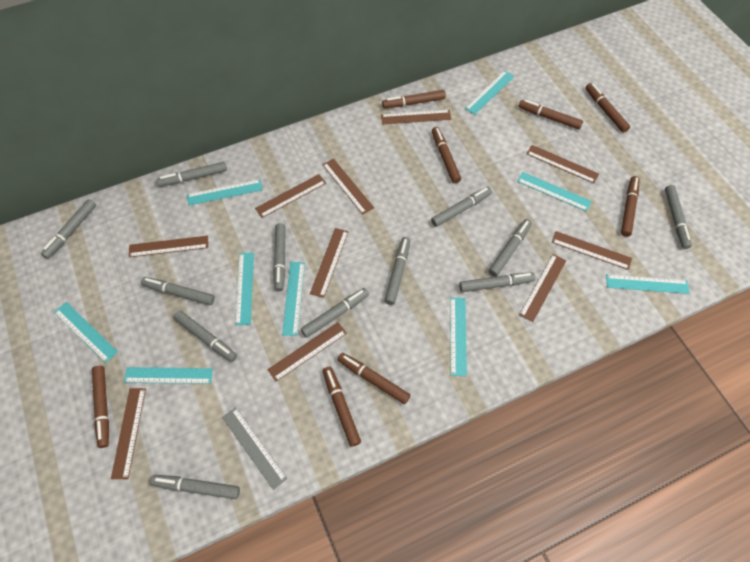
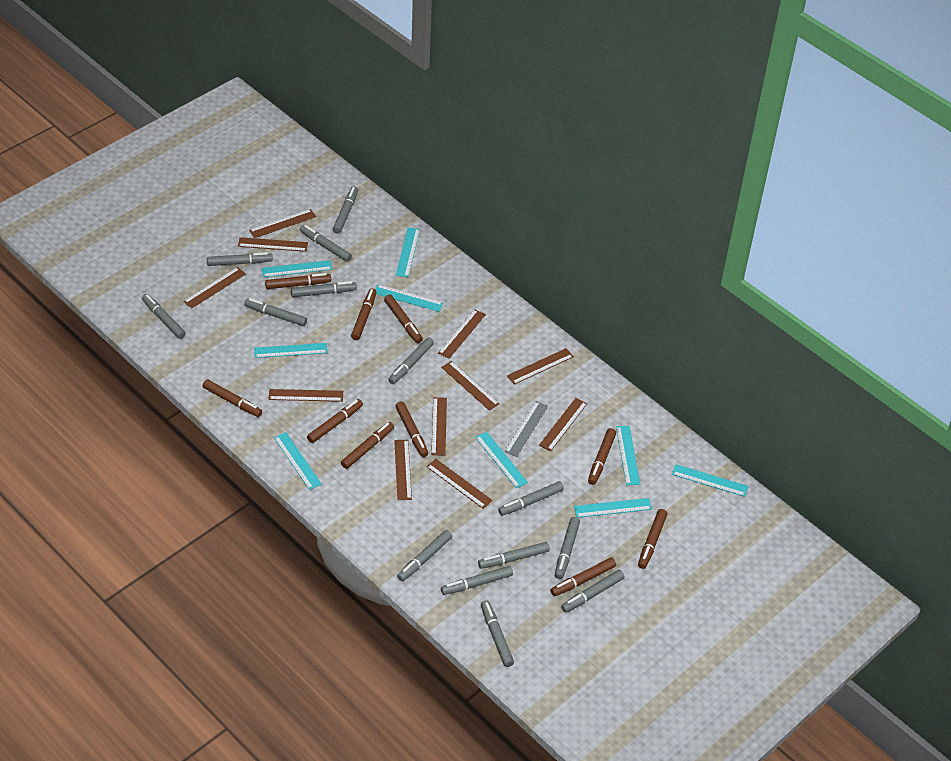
brown marker: [92,366,109,448] [323,367,361,447] [338,353,410,404] [382,90,446,108] [432,127,461,183] [519,100,583,129] [586,83,630,133] [621,176,640,237] = 8 -> [203,379,262,417] [265,273,331,289] [307,399,363,443] [341,422,394,469] [351,288,377,340] [384,294,423,343] [395,401,428,457] [551,557,616,596] [588,428,616,485] [638,509,667,569] = 10
brown ruler: [111,388,146,479] [129,236,208,257] [255,174,326,218] [267,322,347,382] [310,228,349,298] [322,159,374,214] [381,110,451,124] [519,254,566,322] [527,145,599,183] [552,231,632,270] = 10 -> [183,267,246,309] [238,237,308,252] [249,209,316,238] [268,389,343,402] [394,440,412,500] [426,459,493,509] [431,397,447,456] [438,309,486,359] [441,361,499,411] [507,348,574,385] [539,398,587,451] = 11
grey marker: [41,199,96,259] [141,277,215,305] [150,475,240,499] [156,162,227,187] [173,311,237,362] [273,223,286,291] [301,288,369,338] [385,237,410,305] [431,187,492,227] [459,272,535,292] [489,219,532,277] [665,185,692,249] = 12 -> [142,294,186,339] [207,252,273,266] [244,298,307,326] [291,281,357,297] [299,225,352,262] [333,186,358,233] [388,337,434,384] [397,530,452,581] [441,566,513,595] [478,542,550,569] [481,600,514,667] [498,481,564,516] [555,517,580,579] [561,570,624,613] = 14

